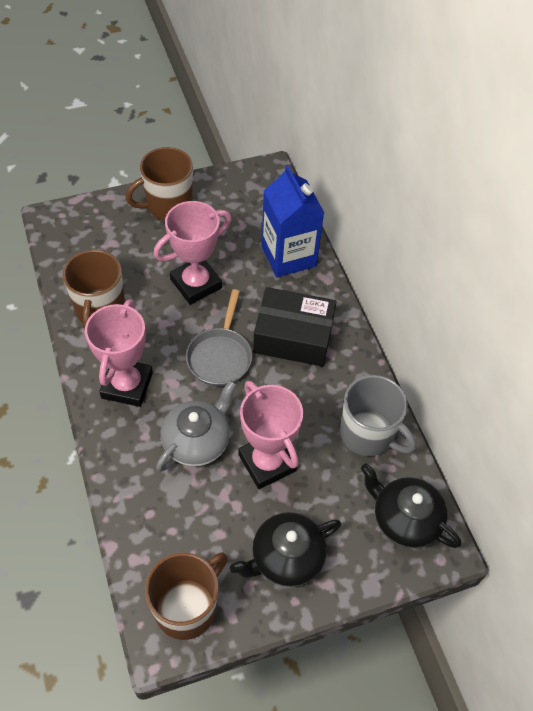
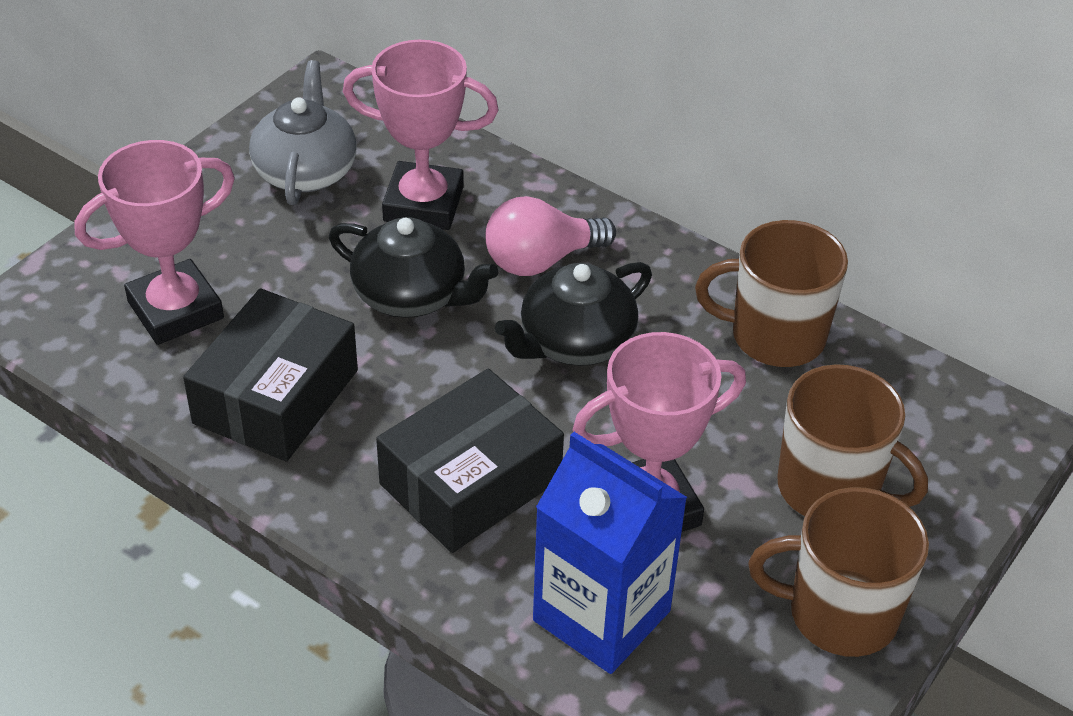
black box: [253,287,337,367] = 1 -> [183,288,358,461] [376,369,564,553] = 2
grey mug: [340,375,416,456] = 1 -> none = 0
grey pan: [186,289,252,386] = 1 -> none = 0
pink light bulb: none = 0 -> [485,196,616,276] = 1

